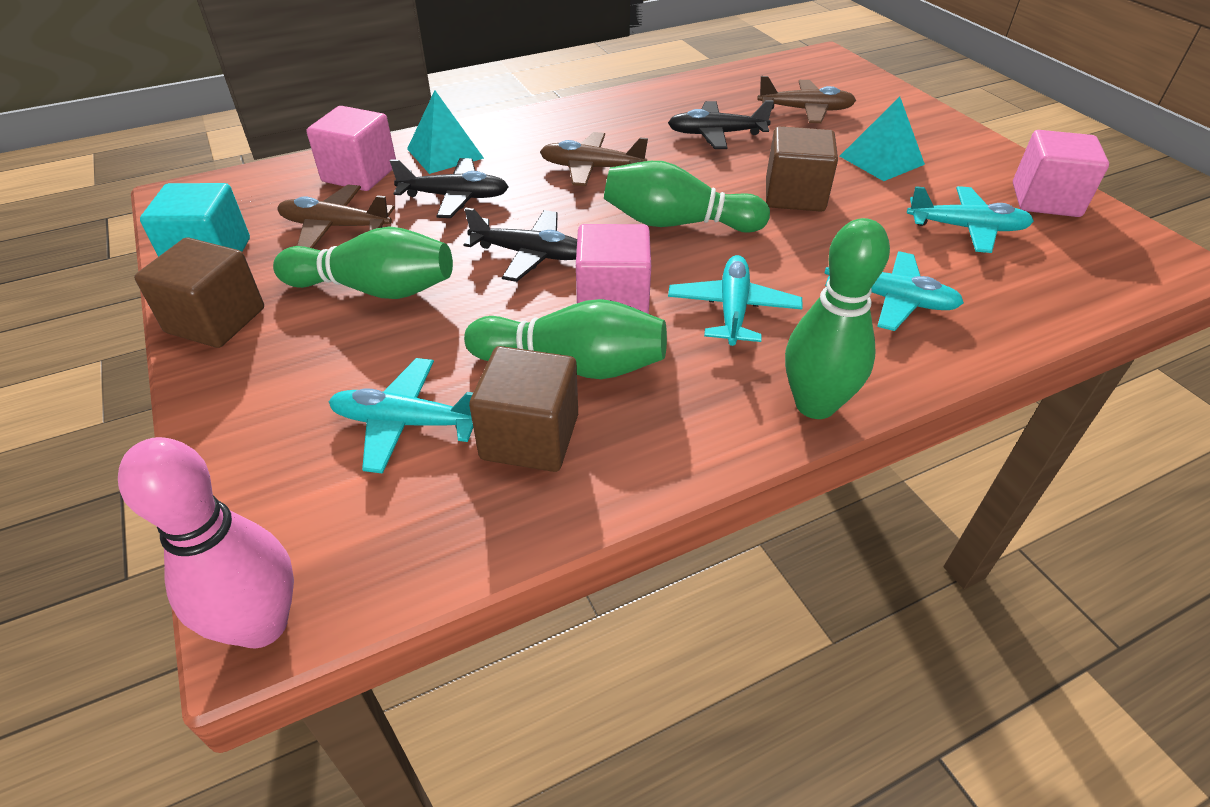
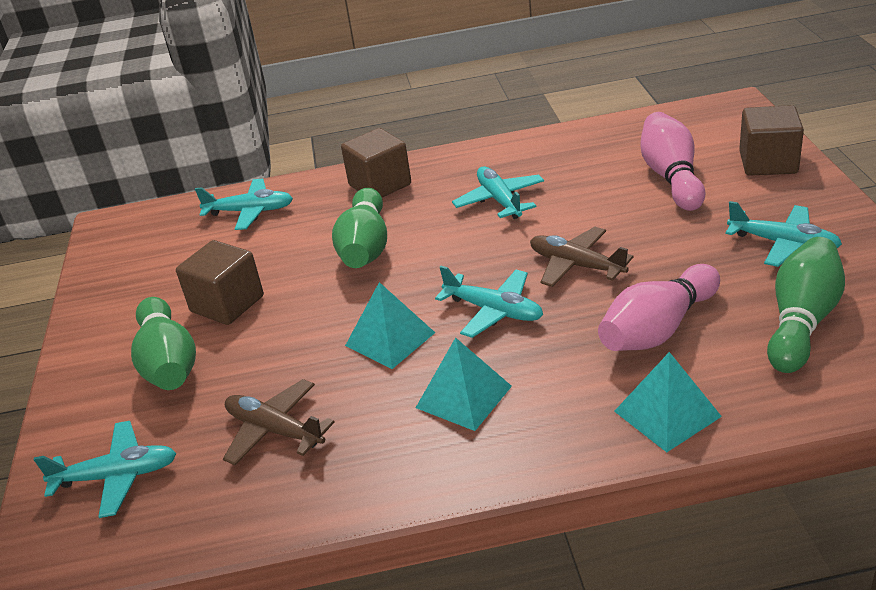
black plane: [390,158,508,218] [463,208,577,282] [668,100,774,149] = 3 -> none = 0
brown plane: [277,184,395,248] [540,132,648,186] [757,76,856,123] = 3 -> [223,379,335,465] [530,227,634,287] = 2
green bowling pin: [273,226,453,299] [464,299,667,379] [604,161,770,233] [785,218,890,419] = 4 -> [131,297,196,390] [332,188,387,268] [767,237,845,373] = 3
pink bowling pin: [118,437,294,648] = 1 -> [598,264,720,351] [640,112,706,211] = 2
pink cube: [306,106,396,191] [576,224,651,314] [1013,130,1109,217] = 3 -> none = 0
turquoise cube: [140,183,250,257] = 1 -> none = 0
turquoise plane: [329,358,474,474] [668,255,803,346] [825,251,964,331] [907,186,1034,253] = 4 -> [33,421,176,518] [195,179,293,230] [435,266,543,338] [452,166,544,219] [725,201,842,267] = 5
turquoise pyramid: [407,90,484,174] [840,97,925,181] = 2 -> [345,282,435,369] [416,337,512,431] [614,352,722,452] = 3

